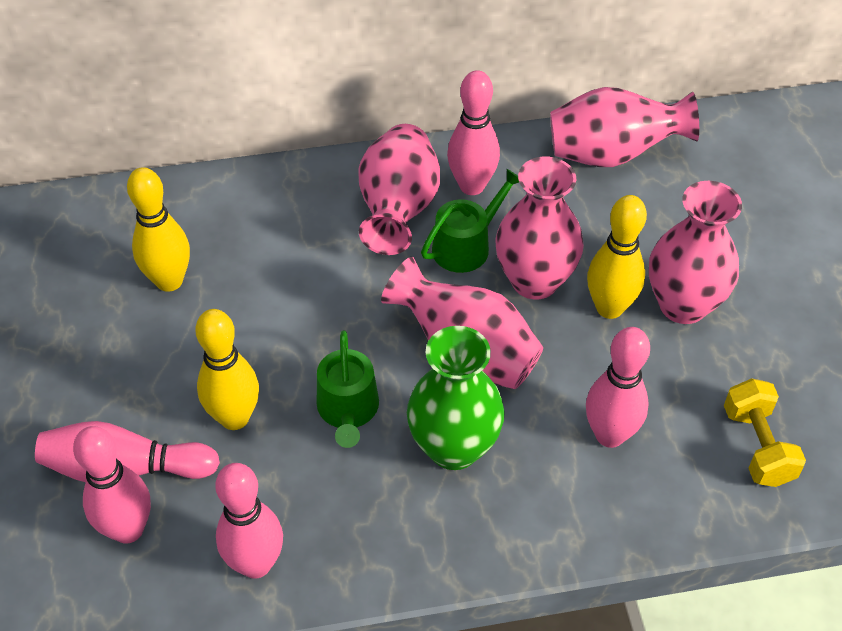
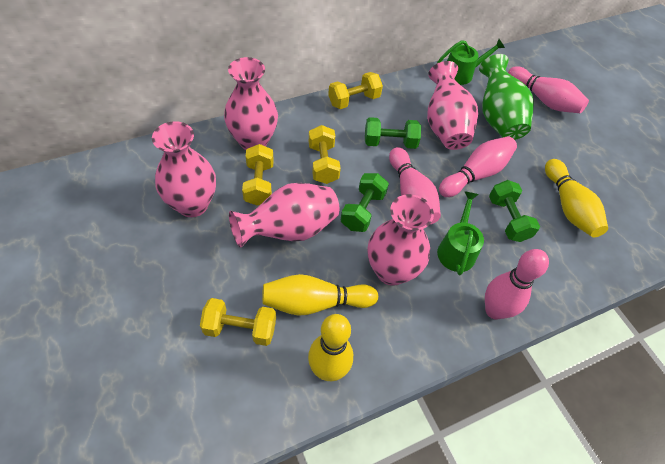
green dumbbell: none = 0 -> [341,173,389,232] [365,117,421,149] [489,180,540,242] = 3
pink bowling pin: [35,421,220,482] [73,426,151,544] [215,463,283,579] [447,70,500,195] [586,327,650,448] = 5 -> [389,147,441,224] [439,136,517,197] [485,249,549,320] [508,66,589,113] = 4
yellow dumbbell: [724,378,806,487] = 1 -> [200,298,276,346] [242,144,274,206] [309,125,341,184] [328,72,383,109] = 4

